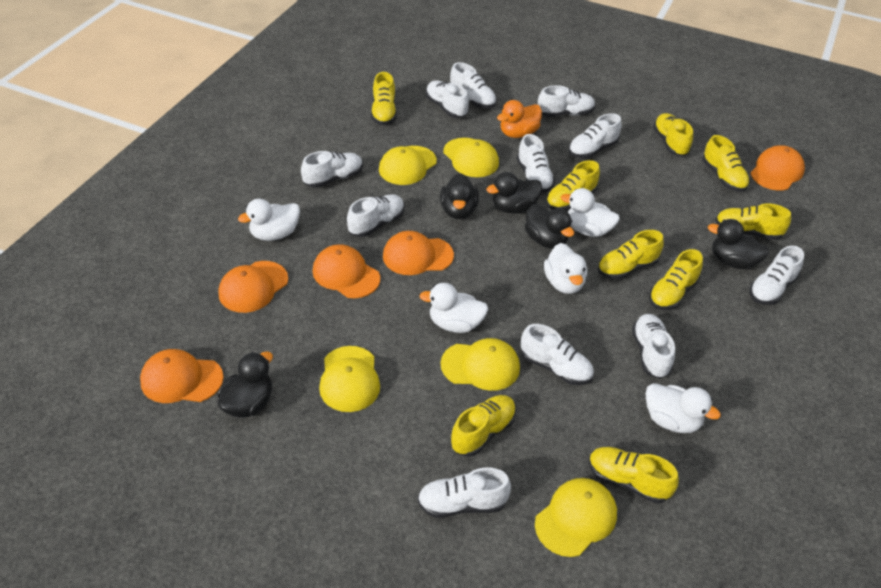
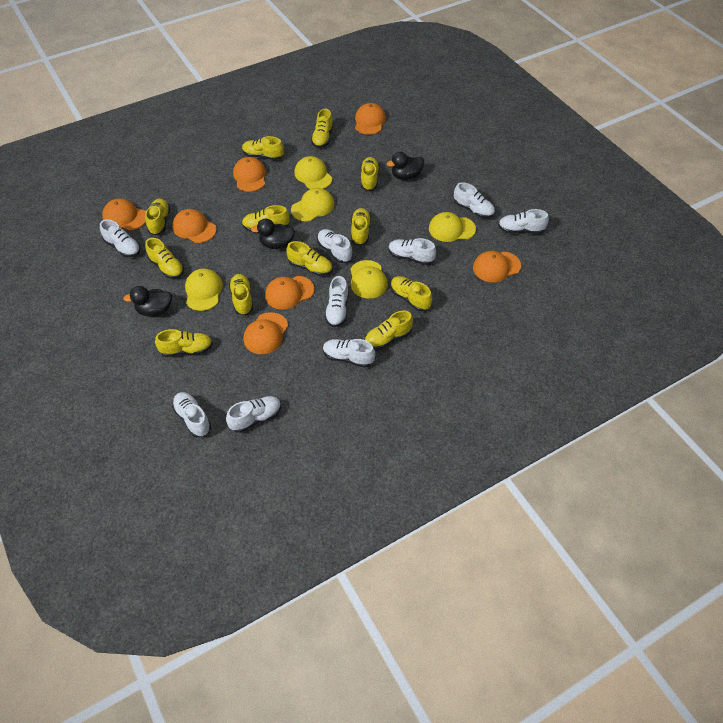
black duck: [218,351,273,418] [440,173,479,219] [486,172,542,213] [525,204,574,249] [708,219,769,269] = 5 -> [123,286,172,317] [251,219,295,249] [387,152,424,180] = 3
orange cap: [140,349,224,403] [218,261,288,313] [313,244,380,298] [383,231,454,275] [750,145,805,191] = 5 -> [102,198,146,230] [172,209,217,243] [233,157,266,192] [243,312,288,354] [265,276,314,310] [355,103,386,135] [473,251,521,282] = 7
orange duck: [497,100,542,138] = 1 -> none = 0
white duck: [238,199,300,241] [419,283,488,333] [544,243,587,294] [561,188,620,237] [646,383,721,433] = 5 -> none = 0
white shoe: [301,151,363,188] [347,194,404,237] [417,467,511,518] [426,81,469,118] [450,62,497,109] [517,134,555,193] [521,324,594,385] [538,85,595,117] [569,113,622,158] [632,314,675,379] [749,246,804,305] = 11 -> [100,219,141,257] [172,392,211,437] [226,396,281,433] [317,229,352,263] [323,339,375,368] [325,276,349,327] [389,238,436,265] [454,182,495,218] [498,209,549,234] = 9
yellow shoe: [371,72,397,125] [451,395,516,457] [546,160,600,211] [589,447,679,504] [597,230,664,279] [649,249,703,310] [653,113,693,156] [702,135,750,192] [715,203,791,240] = 9 -> [145,198,170,235] [145,238,184,279] [155,329,213,357] [229,274,253,315] [242,136,284,160] [242,205,289,232] [286,241,333,276] [311,109,333,148] [351,208,371,245] [361,157,379,191] [364,311,413,350] [390,276,432,311] = 12

